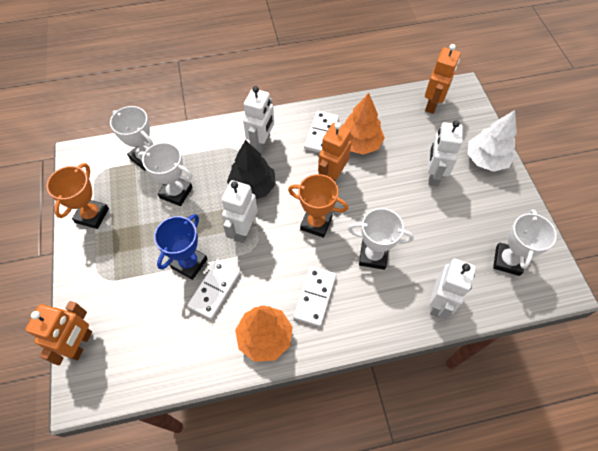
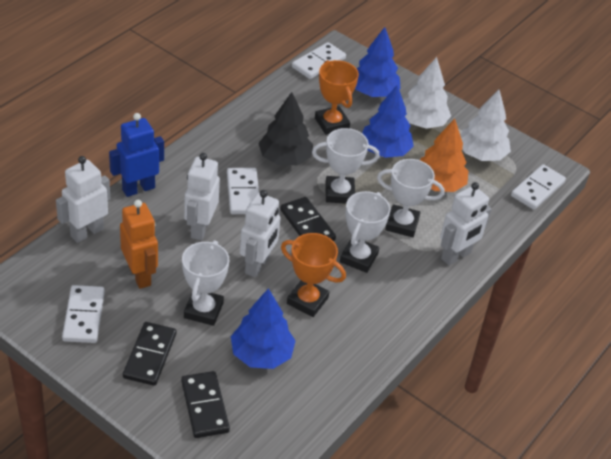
black domino: none = 0 -> [123,322,176,386] [181,371,230,438] [280,197,336,241] = 3
blue robot: none = 0 -> [109,113,164,197] = 1
blue tree: none = 0 -> [231,288,296,369] [355,27,401,97] [362,85,414,158] = 3
blue trophy: [154,214,207,280] = 1 -> none = 0
orange robot: [25,301,92,365] [318,122,352,181] [425,44,461,114] = 3 -> [120,200,158,289] = 1
orange tree: [235,305,293,362] [342,93,385,155] = 2 -> [420,119,468,192] = 1
white domino: [187,259,241,320] [293,266,336,327] [304,111,339,153] = 3 -> [62,285,105,343] [227,168,259,214] [292,42,346,79] [511,164,566,210] = 4
white tree: [467,110,517,172] = 1 -> [403,57,451,129] [460,90,511,161] = 2

